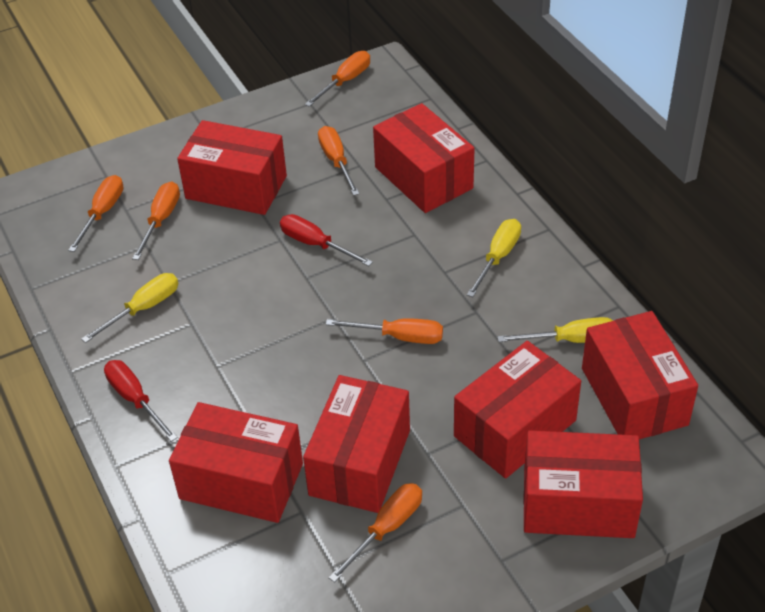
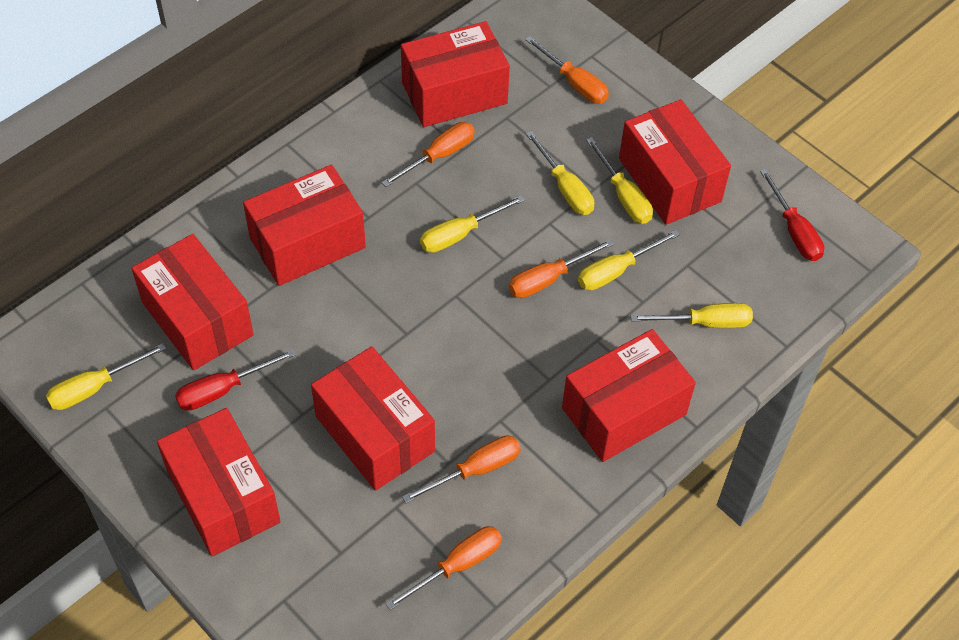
orange screwdriver: [68,175,123,252] [132,182,180,260] [305,51,370,107] [318,126,359,196] [326,318,443,344] [328,483,422,582] = 6 -> [382,122,475,187] [386,526,502,610] [402,435,521,503] [509,239,614,298] [525,36,609,103] = 5
yellow screwdriver: [81,273,178,343] [467,219,521,297] [498,317,613,343] = 3 -> [46,343,166,410] [420,195,525,253] [526,131,594,215] [578,230,680,291] [586,137,653,224] [631,303,753,328] = 6

